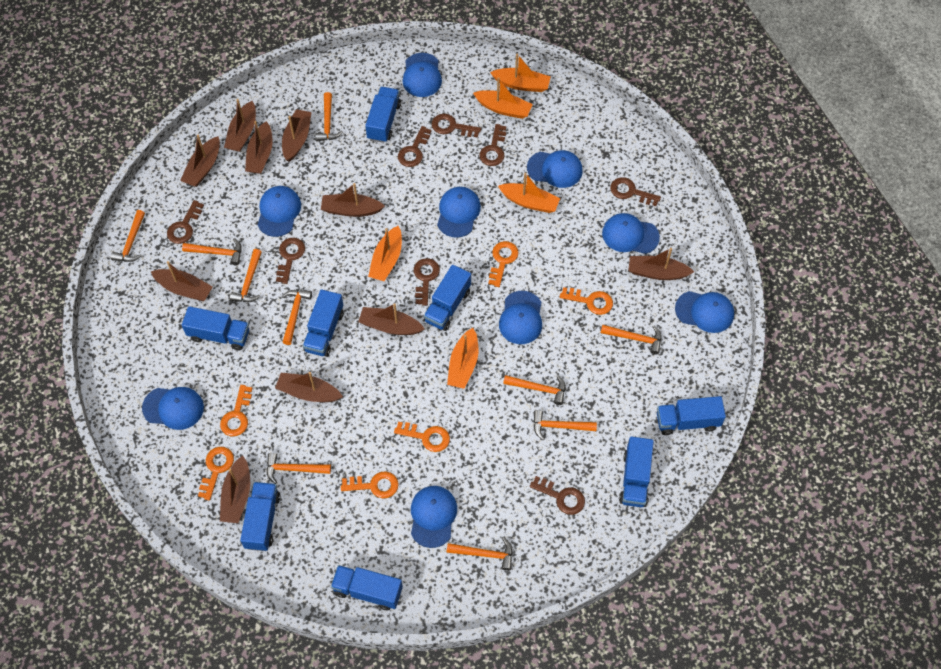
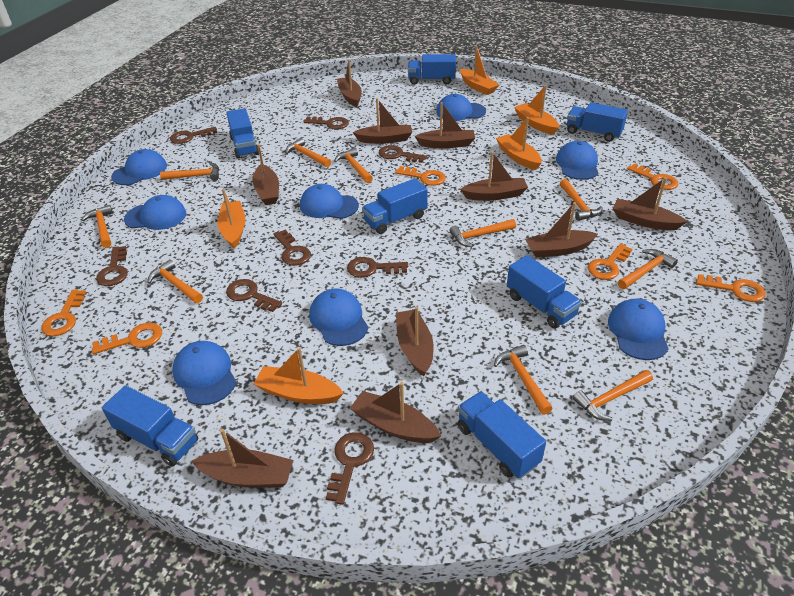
blue cap: [142,387,204,430] [258,186,301,237] [403,53,442,97] [411,486,457,548] [437,187,481,238] [499,291,542,344] [527,150,583,188] [602,213,660,254] [675,291,734,333] = 9 -> [111,149,167,185] [124,195,186,230] [172,341,236,405] [300,184,359,219] [309,288,368,346] [436,94,486,121] [556,141,598,180] [608,299,669,360] = 8
blue truck: [182,306,249,350] [240,482,281,551] [303,289,344,357] [331,565,403,610] [365,87,401,143] [424,265,471,331] [619,436,654,507] [657,396,726,435] = 8 -> [102,385,199,466] [226,108,259,159] [362,178,428,234] [408,54,456,85] [458,391,546,479] [507,255,582,329] [567,102,628,142] = 7

